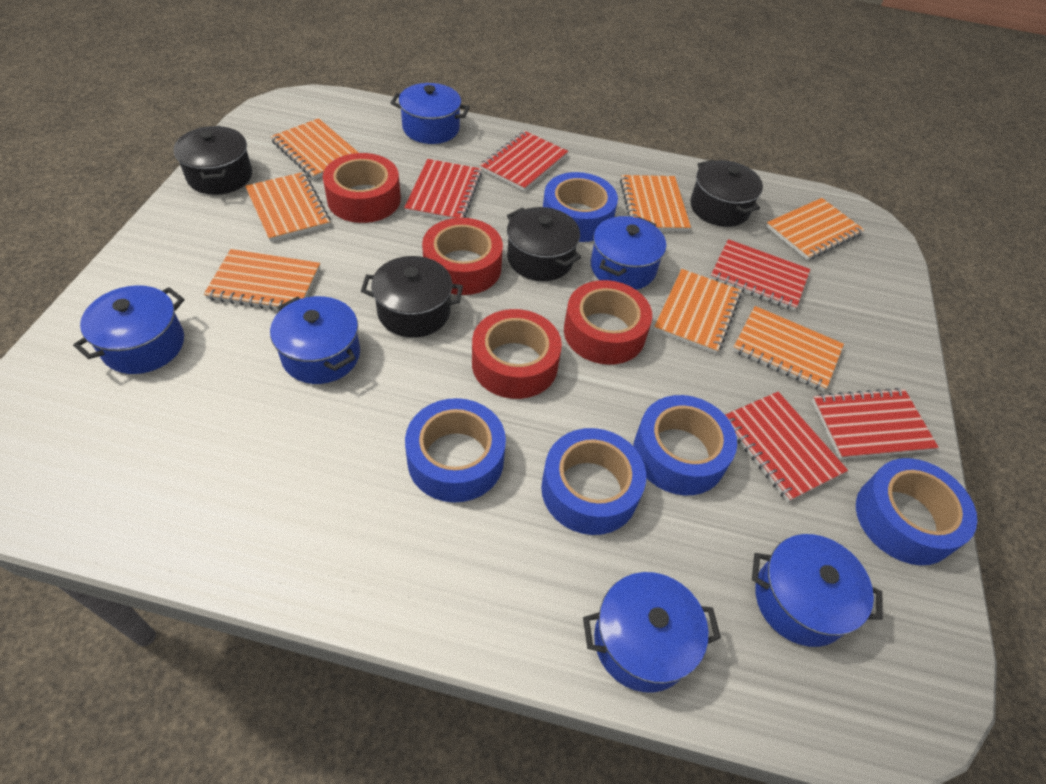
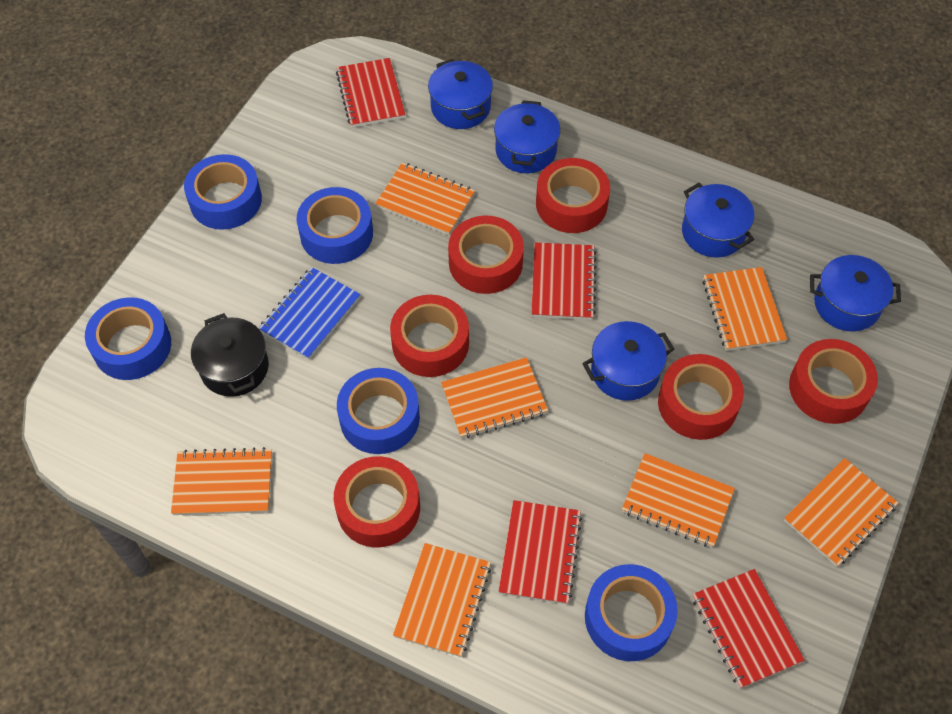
black pot: [173,126,252,195] [361,256,463,338] [507,207,581,281] [690,160,763,227] = 4 -> [191,313,269,397] = 1
blue notebook: none = 0 -> [258,267,361,360] = 1
blue pot: [73,285,184,374] [270,296,360,384] [391,83,470,144] [583,572,721,693] [591,216,666,290] [752,534,883,647] = 6 -> [428,59,493,129] [494,100,560,173] [582,321,674,401] [682,183,754,258] [810,255,901,331] = 5
red notebook: [404,159,482,220] [480,131,568,192] [710,239,810,311] [725,392,848,502] [812,388,939,459] = 5 -> [336,58,405,128] [498,500,582,604] [531,242,597,320] [692,569,805,688] = 4
red tape: [323,153,401,223] [422,218,503,295] [472,309,562,399] [564,280,652,365] = 4 -> [334,456,420,548] [390,295,469,377] [448,216,524,294] [536,158,610,233] [658,354,744,440] [789,339,878,424] = 6

